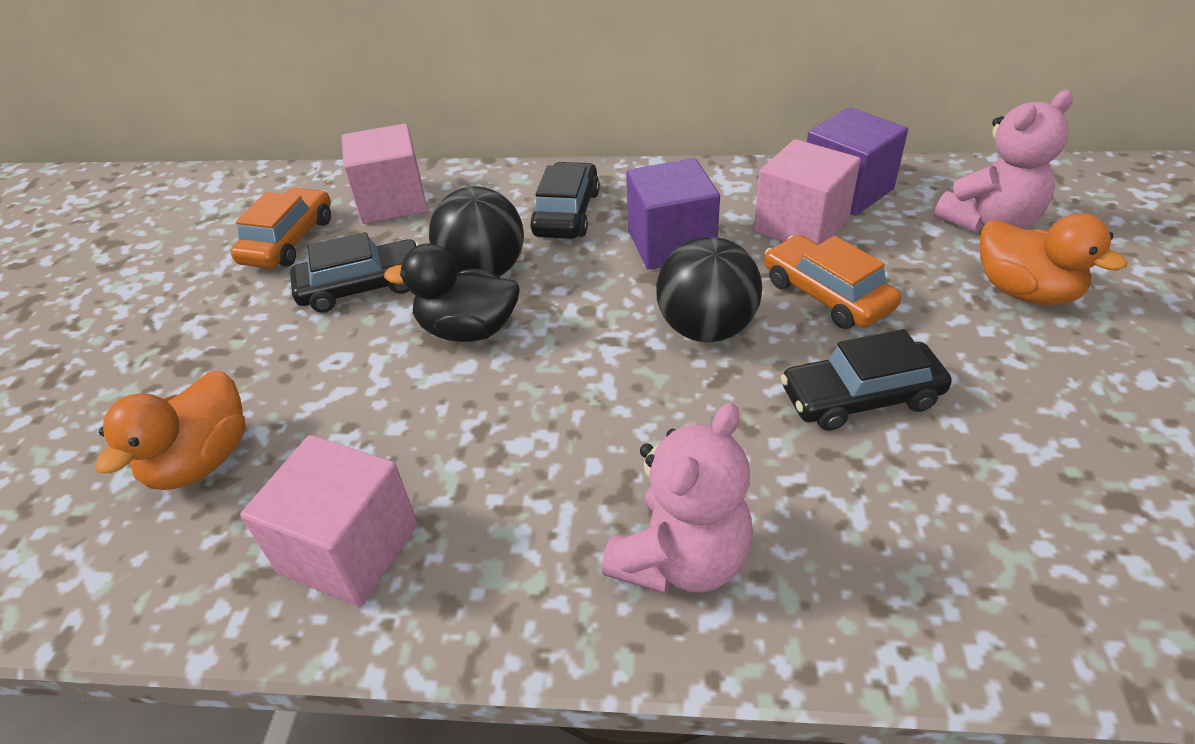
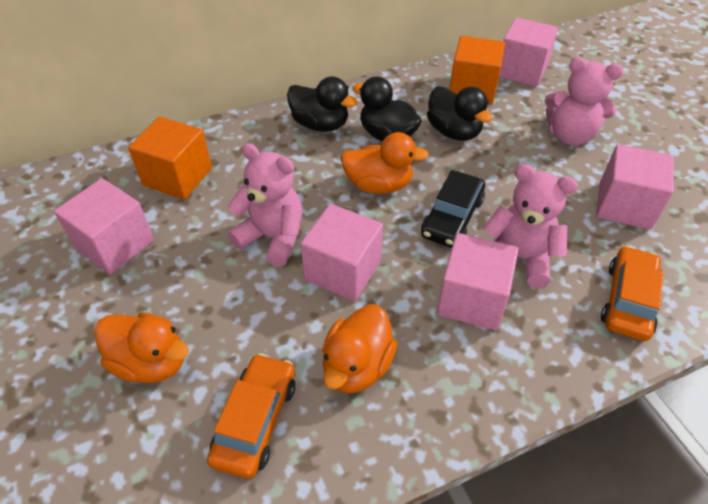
black ball: [429,187,524,277] [656,237,762,342] = 2 -> none = 0
black car: [290,232,420,313] [530,162,600,239] [781,329,952,431] = 3 -> [421,170,485,248] = 1
black duck: [384,243,520,342] = 1 -> [287,76,358,132] [353,77,422,141] [427,86,492,141] = 3
orange cube: none = 0 -> [128,117,212,200] [449,36,505,104] = 2
orange duck: [95,371,246,490] [980,213,1127,306] = 2 -> [94,312,189,383] [322,304,397,393] [341,132,429,194] = 3
pink cube: [240,435,417,606] [341,123,427,224] [754,139,861,244] = 3 -> [54,178,154,274] [300,204,383,301] [437,233,519,330] [499,18,558,87] [596,144,674,230] = 5
pink teddy bear: [602,403,752,594] [934,90,1073,233] = 2 -> [228,143,302,267] [483,164,578,288] [545,57,623,146] = 3
purple cube: [626,158,720,270] [807,107,908,216] = 2 -> none = 0

